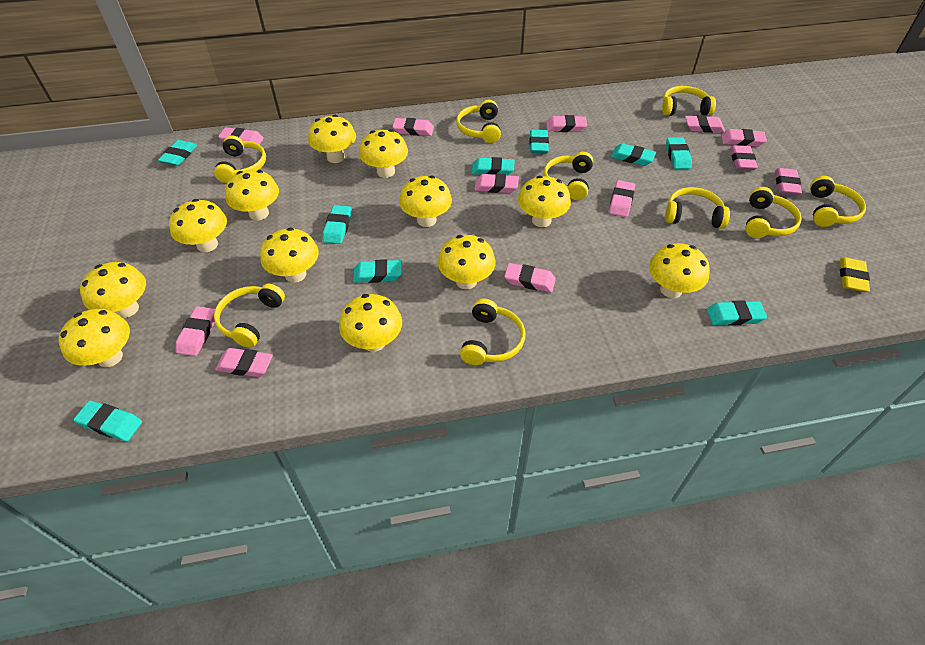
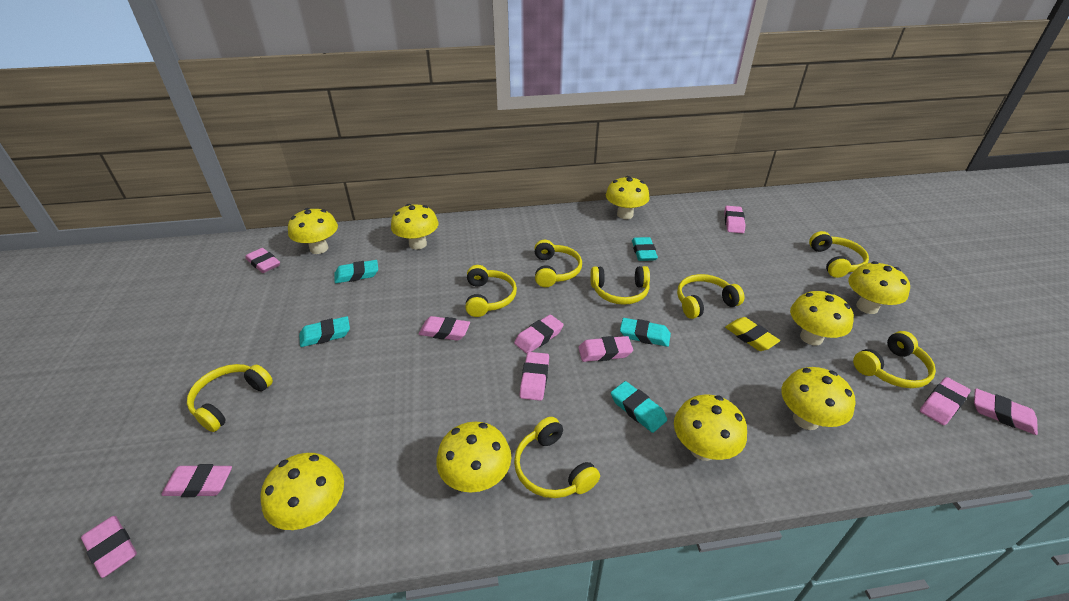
pink eraser: [176,306,215,356] [215,348,273,377] [218,127,264,145] [393,118,434,136] [474,174,519,193] [504,263,556,292] [546,115,587,132] [609,180,635,217] [685,115,725,133] [721,129,767,147] [730,145,758,170] [775,168,802,195] = 12 -> [81,516,137,578] [161,464,232,497] [246,248,280,273] [419,316,470,341] [514,315,564,354] [520,352,549,401] [578,336,633,362] [724,206,746,233] [920,377,970,425] [974,389,1038,435] = 10
turquoise eraser: [74,401,142,441] [158,140,197,166] [323,205,351,244] [353,259,402,283] [472,157,514,175] [529,130,549,153] [611,143,656,166] [666,137,692,169] [707,300,767,326] = 9 -> [299,316,350,347] [334,260,378,283] [611,381,667,433] [620,318,671,347] [632,237,658,261] = 5
yellow headphones: [214,135,266,183] [214,284,285,348] [456,100,501,143] [460,298,525,365] [544,152,593,200] [662,86,716,116] [665,187,730,229] [745,187,802,238] [810,176,866,227] = 9 -> [187,364,273,432] [465,265,517,317] [514,417,600,498] [534,239,582,287] [590,266,650,305] [677,274,744,319] [809,231,869,278] [853,331,936,388] = 8
yellow mushroom: [59,309,130,367] [80,262,146,318] [169,199,227,252] [225,170,279,220] [260,227,319,283] [308,115,356,163] [339,294,402,352] [359,129,408,178] [399,176,452,227] [438,235,495,289] [518,175,571,227] [649,243,710,298] = 12 -> [260,453,344,530] [288,208,338,254] [391,204,439,249] [436,422,511,493] [606,176,650,219] [674,394,747,461] [781,367,855,430] [790,291,854,346] [848,261,910,314] = 9

